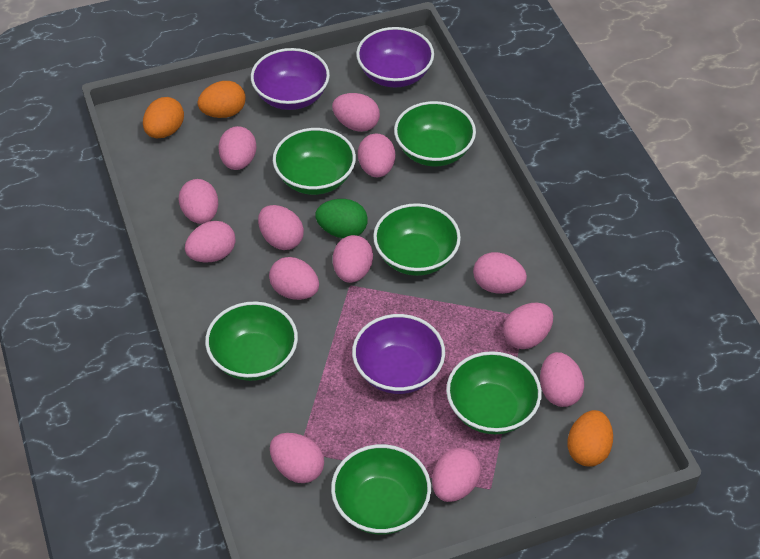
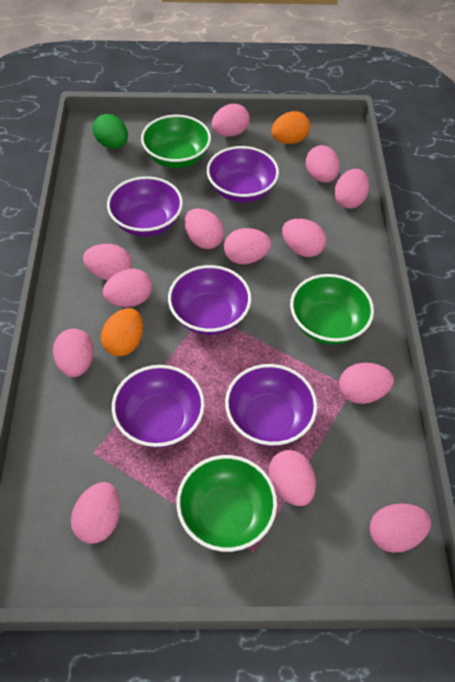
green bowl: [205,301,298,381] [273,128,356,195] [331,444,431,535] [373,203,461,276] [394,101,476,167] [446,351,542,434] = 6 -> [141,115,211,168] [176,455,277,552] [290,274,374,345] = 3
orange egg: [143,97,184,138] [198,81,246,118] [567,410,613,467] = 3 -> [101,308,143,356] [271,111,310,144] = 2
purple bowl: [251,48,330,110] [352,314,445,394] [356,27,434,88] = 3 -> [107,176,183,237] [112,365,205,448] [168,265,251,335] [207,146,279,203] [225,364,317,446] = 5

